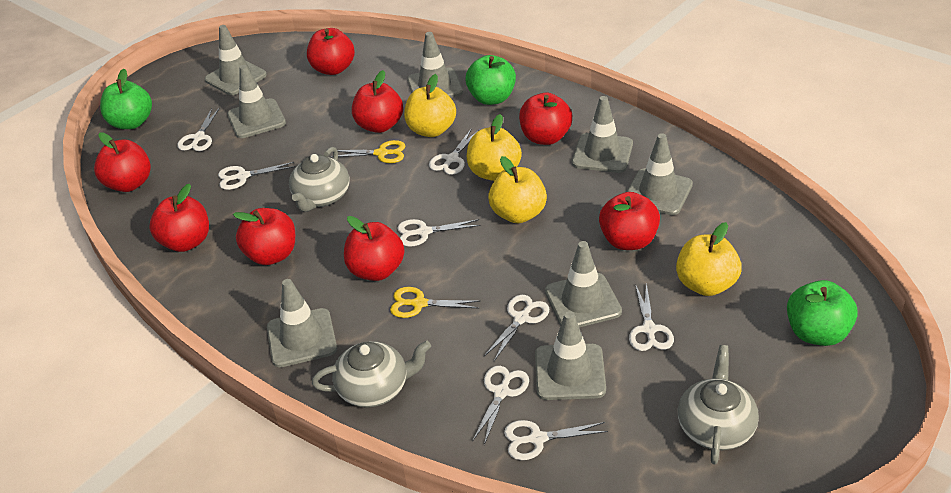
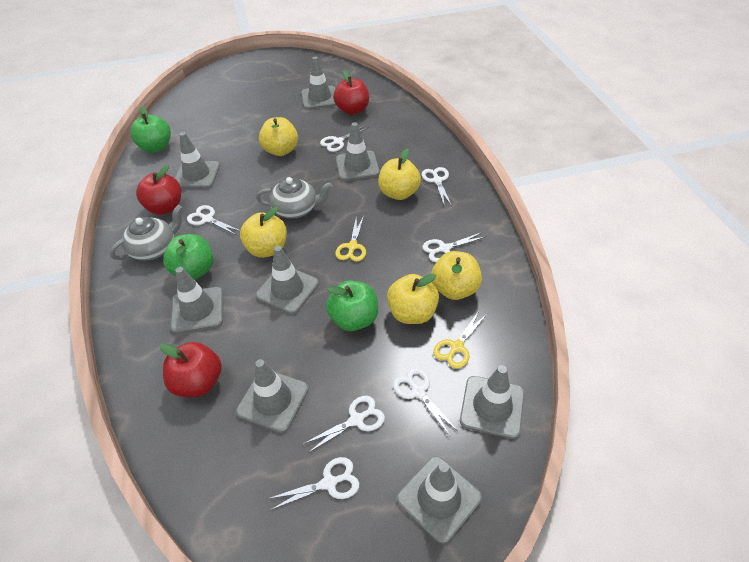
grey teapot: [289,147,350,212] [312,340,431,408] [678,345,759,464] = 3 -> [110,205,183,261] [256,177,333,219] = 2
red apple: [94,132,151,192] [149,184,209,252] [233,208,295,265] [307,28,355,75] [344,216,405,281] [352,70,403,133] [519,93,572,145] [599,192,660,250] = 8 -> [136,165,181,215] [160,342,222,397] [333,70,369,115] = 3
white scissors: [177,108,220,151] [218,162,295,190] [397,219,481,247] [429,128,480,175] [472,366,529,445] [484,295,549,361] [504,420,608,460] [629,283,674,351] = 8 -> [187,205,240,235] [268,457,359,510] [303,396,385,453] [320,125,369,152] [393,368,458,436] [422,167,452,206] [422,232,485,262] = 7
yellow apple: [404,74,456,137] [467,114,522,181] [488,156,547,223] [676,222,742,296] = 4 -> [240,207,287,258] [259,117,298,156] [378,148,421,200] [387,274,439,324] [431,251,482,300] = 5

